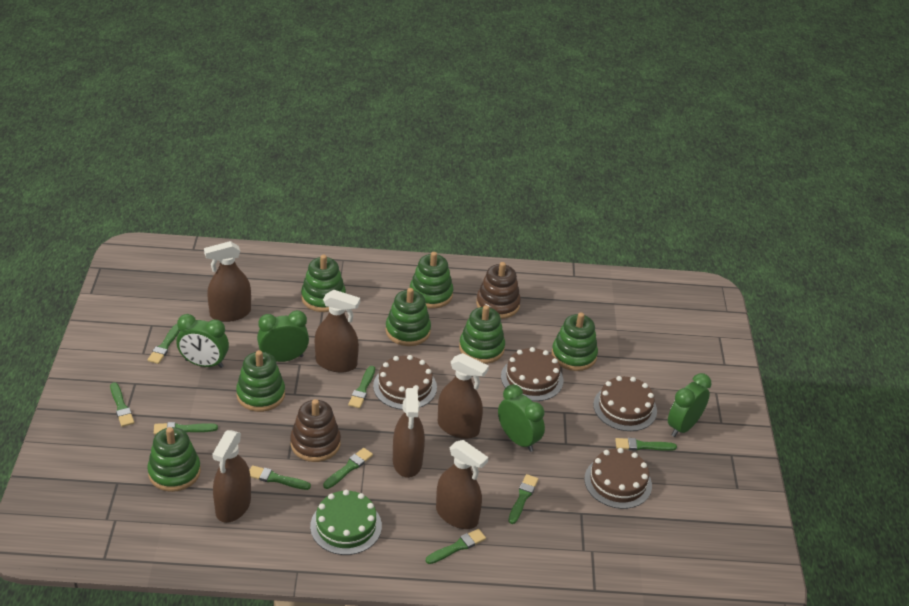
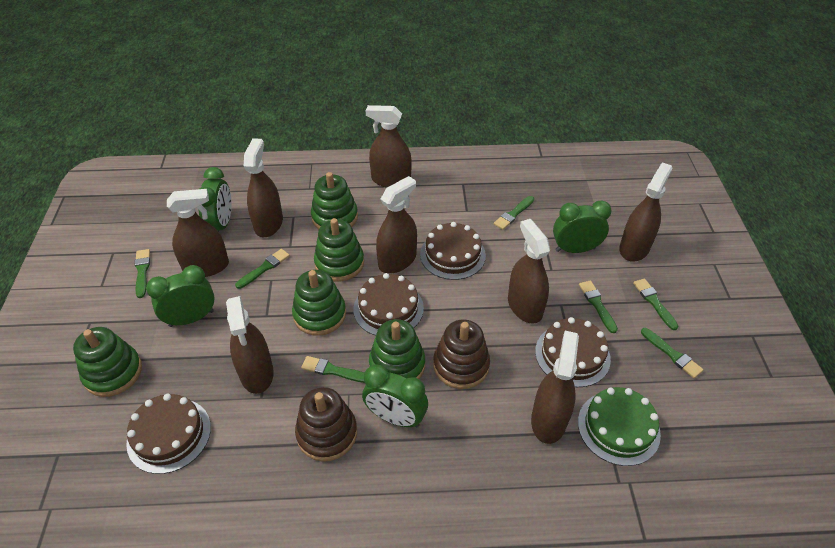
brown spray bottle: [204,241,251,322] [212,430,251,523] [315,290,360,373] [393,388,425,478] [436,440,488,529] [438,353,489,439] = 6 -> [167,189,229,277] [226,296,274,394] [244,138,283,237] [366,105,412,188] [376,176,417,273] [508,219,550,324] [531,331,579,444] [619,162,672,262] = 8
green brush: [110,382,134,427] [148,324,180,364] [154,422,218,435] [249,465,311,490] [323,448,373,489] [348,366,375,408] [426,529,486,564] [508,474,538,524] [615,438,677,451] = 9 -> [135,249,150,298] [235,249,290,289] [301,356,365,383] [494,196,534,230] [579,280,618,333] [633,278,678,330] [641,328,703,378] = 7
green stacking toy: [147,427,201,492] [236,350,285,412] [301,255,346,312] [385,288,431,346] [410,252,453,309] [459,305,505,364] [552,313,598,371] = 7 -> [73,327,142,397] [292,270,346,336] [311,172,358,229] [314,218,364,282] [369,319,425,379] = 5

